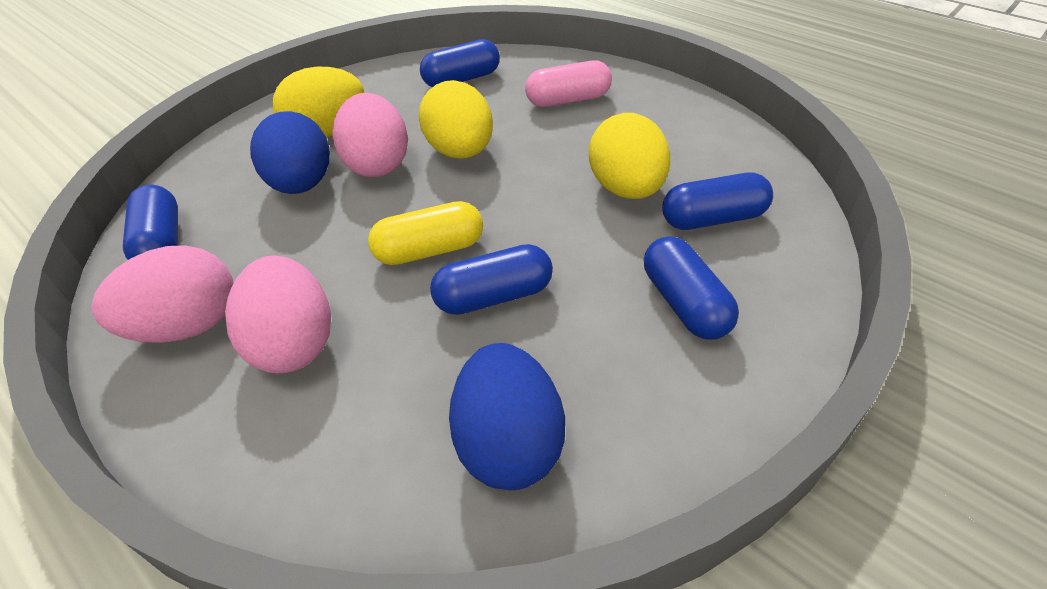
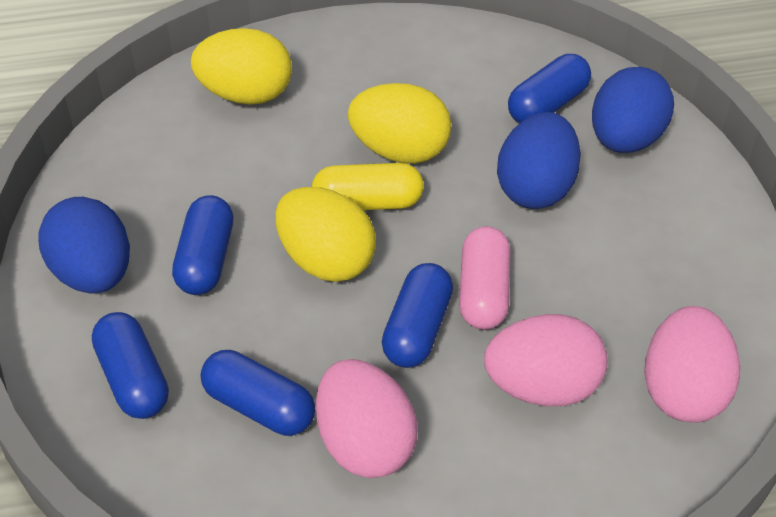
blue egg: [250,111,330,194] [449,343,565,490] = 2 -> [38,197,130,294] [497,112,581,209] [592,67,674,153] = 3

